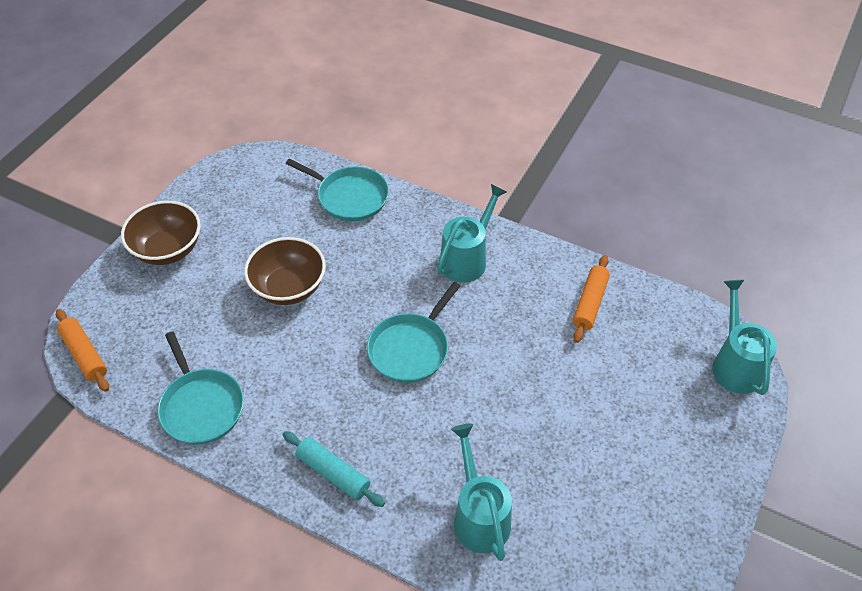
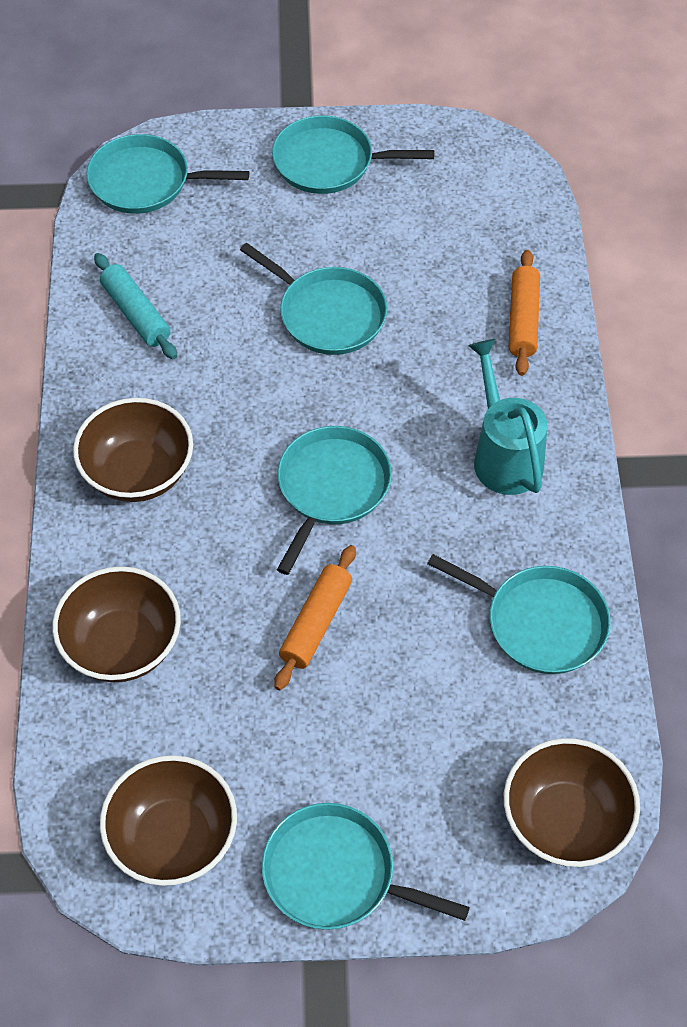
brown bowl: [121,201,201,265] [244,237,326,305] = 2 -> [52,566,181,682] [73,398,193,502] [100,755,237,886] [504,738,640,867] = 4
turquoise pan: [157,331,244,445] [286,158,389,221] [367,282,460,383] = 3 -> [86,134,249,214] [240,243,387,355] [262,803,470,930] [272,115,434,194] [277,426,392,575] [427,554,611,674] = 6
turquoise watering can: [437,184,507,283] [451,424,512,561] [712,280,777,395] = 3 -> [468,339,547,495] = 1

